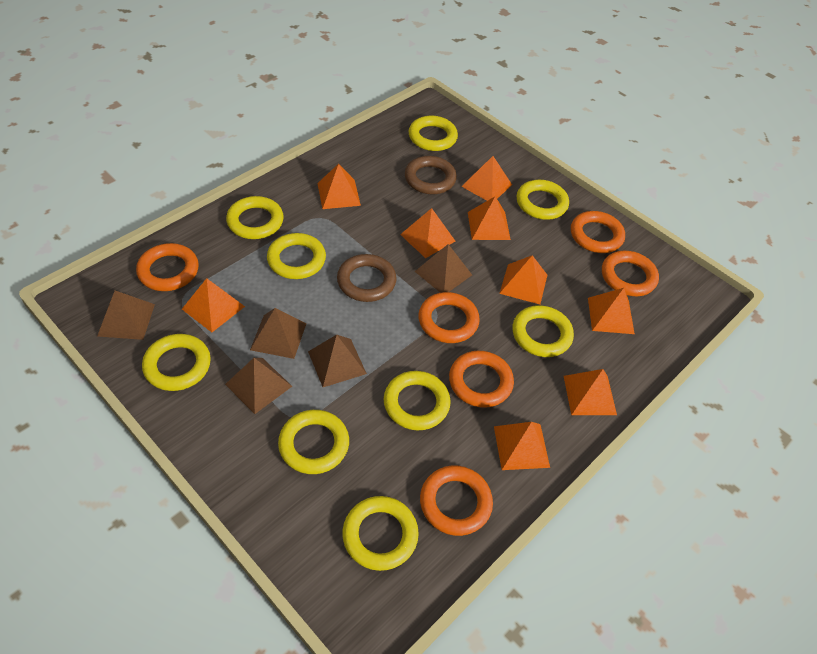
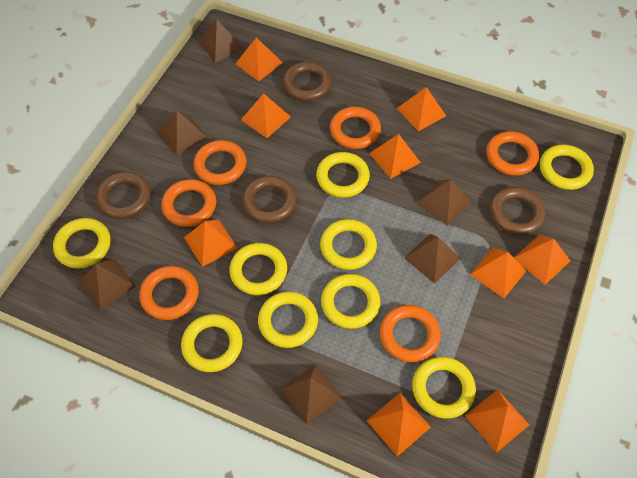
brown pyramid: [97,291,155,340] [225,358,292,414] [250,308,307,359] [308,335,367,387] [414,244,472,293] = 5 -> [79,259,136,310] [158,110,208,155] [198,20,244,63] [281,364,342,425] [404,234,461,284] [417,180,471,225] = 6
brown ring: [337,254,397,302] [405,156,457,194] = 2 -> [96,172,151,219] [242,176,297,223] [283,62,332,101] [490,187,545,235] = 4

